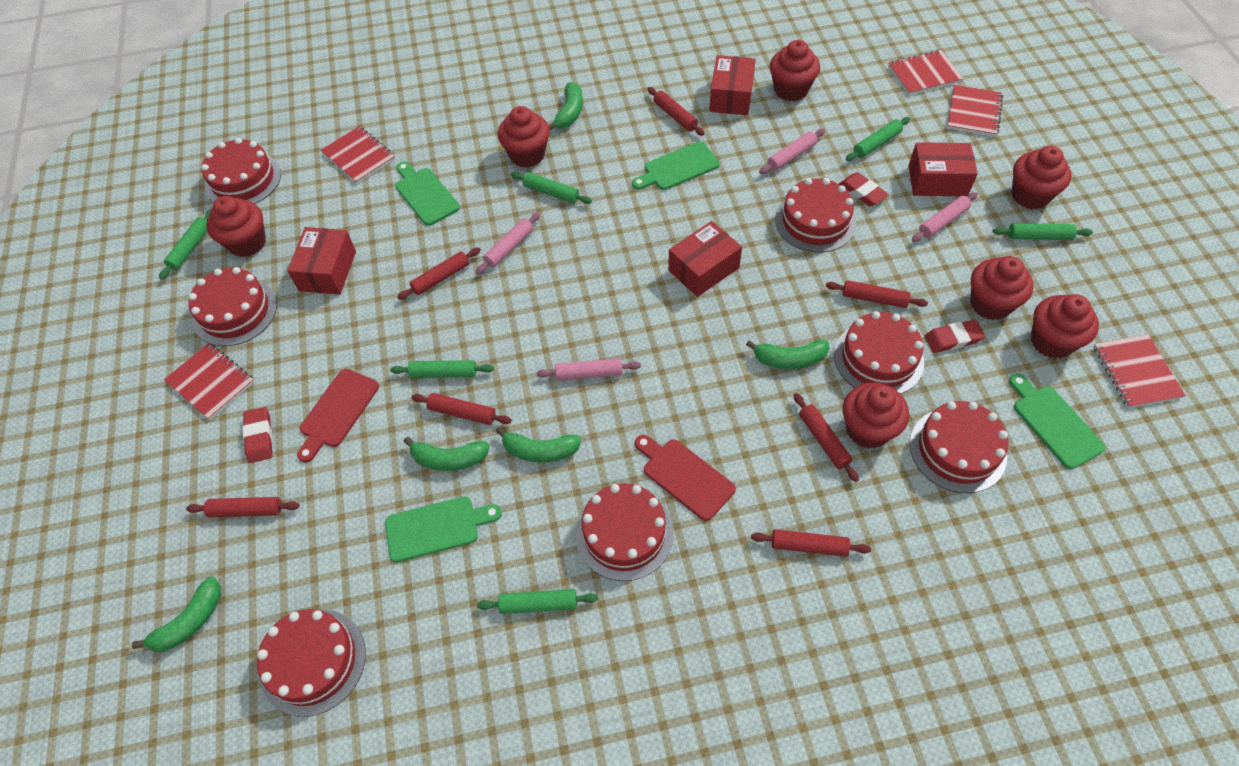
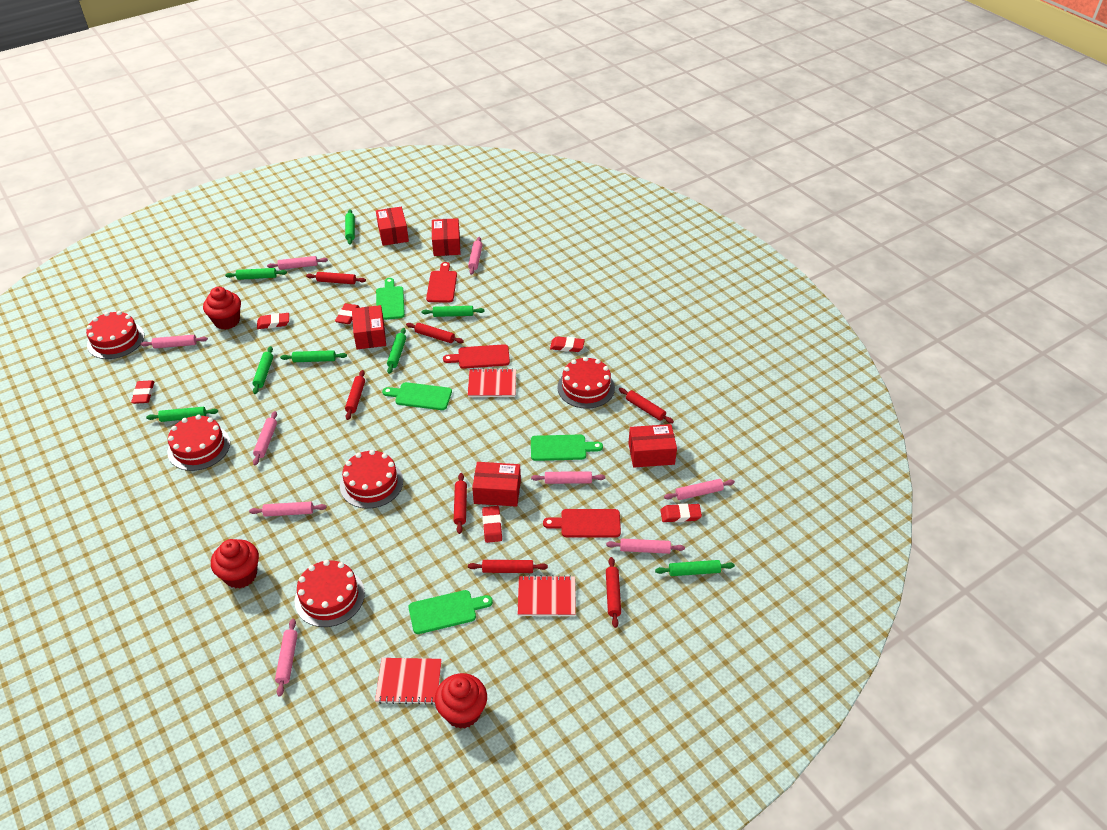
green banana: [132,577,221,652] [404,437,489,471] [496,426,581,462] [548,82,583,130] [746,340,829,369] = 5 -> none = 0
green rolling pin: [159,209,211,280] [390,360,494,378] [477,589,598,614] [511,172,592,204] [846,117,910,161] [992,223,1093,240] = 6 -> [146,407,218,422] [225,268,287,280] [252,346,273,394] [280,350,347,362] [345,209,355,245] [387,328,406,374] [422,306,485,317] [655,560,735,576] = 8
pink rolling pin: [476,212,540,274] [536,358,641,381] [759,129,825,174] [912,192,978,242] = 4 -> [141,335,208,349] [249,502,326,517] [253,411,277,465] [267,256,328,270] [275,618,298,697] [468,237,482,275] [531,471,605,484] [606,539,685,554] [664,479,735,500] = 9
red box: [287,227,356,295] [668,221,742,297] [709,55,756,115] [908,142,978,196] = 4 -> [352,305,386,349] [376,207,409,246] [432,218,460,256] [472,462,521,507] [629,424,677,467] = 5
red cake: [188,267,277,346] [201,138,281,204] [257,609,366,717] [575,483,674,581] [775,178,856,253] [834,311,924,394] [910,401,1009,493] = 7 -> [86,311,144,359] [167,415,230,471] [295,560,365,627] [340,450,403,509] [558,357,615,409] = 5
red cupcake: [206,196,266,257] [498,106,550,168] [770,40,820,101] [843,382,909,449] [970,256,1034,320] [1011,146,1072,209] [1031,294,1099,359] = 7 -> [203,287,241,330] [211,539,259,589] [435,673,487,729] = 3
red cutting board: [297,369,379,463] [635,435,736,521] = 2 -> [426,262,457,303] [443,344,510,369] [543,509,621,537] = 3
red eraser: [243,407,273,463] [839,172,889,206] [925,320,985,353] = 3 -> [131,380,154,404] [257,313,289,329] [335,303,359,324] [482,506,502,543] [550,336,585,352] [660,503,702,522] = 6
red notebook: [164,343,254,420] [321,126,395,184] [888,50,963,95] [947,85,1003,137] [1093,334,1186,408] = 5 -> [375,658,442,705] [468,368,516,397] [518,575,576,616] = 3

